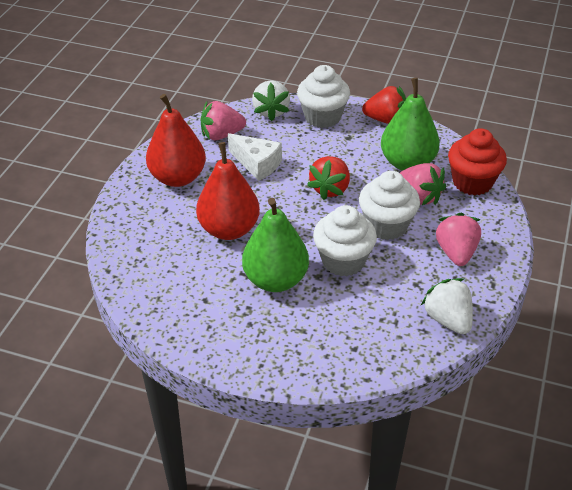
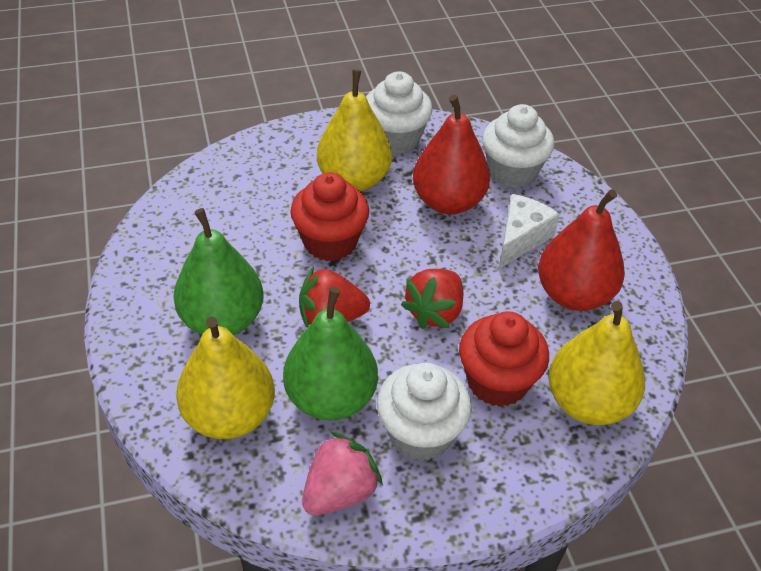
pink strawberry: [201,101,246,140] [400,163,446,205] [435,213,481,266] = 3 -> [302,432,383,515] = 1
red cupcake: [448,128,507,195] = 1 -> [290,172,369,261] [459,311,549,407] = 2
white strawberry: [252,80,290,121] [421,278,473,334] = 2 -> none = 0
yellow pear: none = 0 -> [176,316,275,439] [317,70,392,191] [548,301,645,425] = 3

